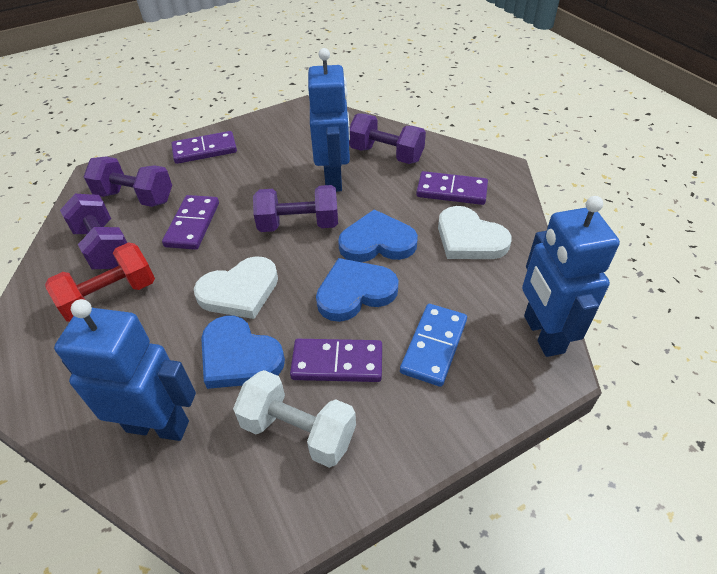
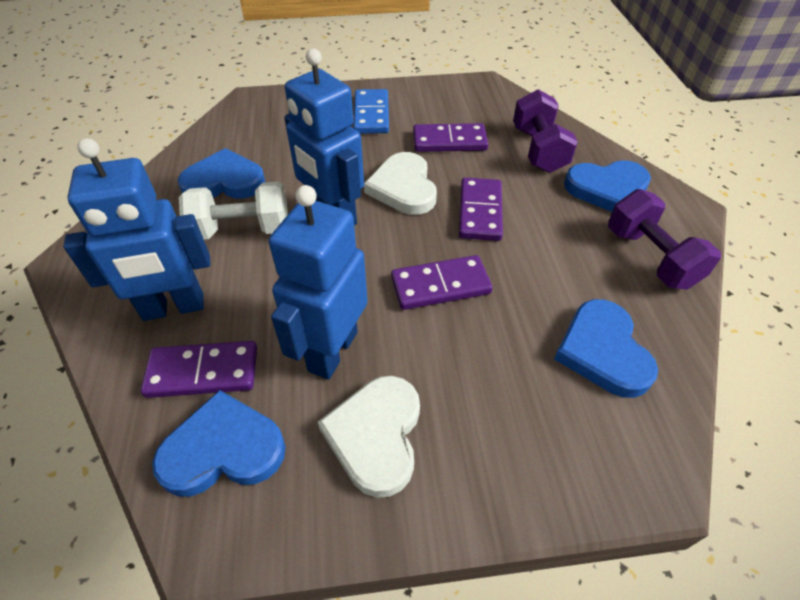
blue heart: [201,316,285,389] [316,258,399,322] [338,209,418,262] = 3 -> [152,390,286,497] [178,148,265,199] [554,299,658,398] [564,160,651,212] = 4
purple dumbbell: [60,194,127,269] [84,156,172,207] [253,185,338,232] [349,113,426,164] = 4 -> [513,89,578,173] [608,189,721,290] = 2
red dumbbell: [45,242,155,322] = 1 -> none = 0

